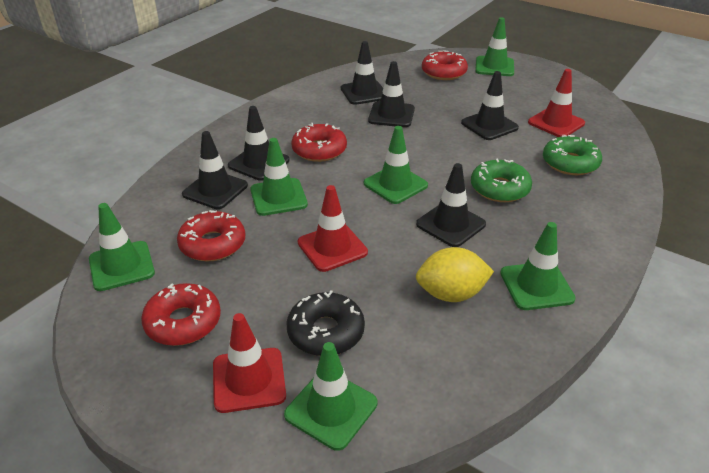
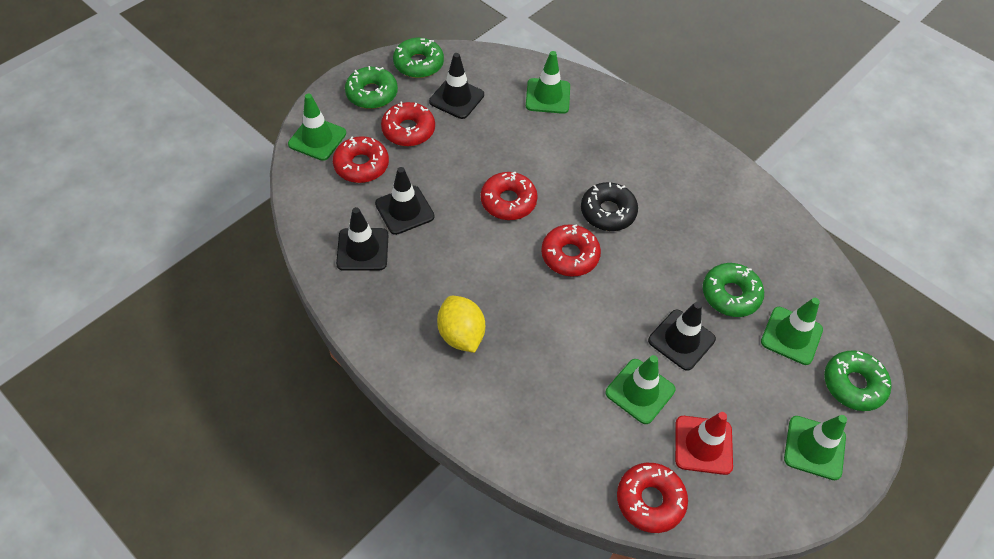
black traffic cone: [182,131,248,209] [228,106,290,181] [341,41,383,105] [368,61,415,127] [416,163,486,247] [461,71,519,140] = 6 -> [336,207,389,271] [375,167,434,235] [429,53,484,119] [648,302,716,371] = 4
green donut: [471,159,532,202] [543,135,602,175] = 2 -> [345,66,398,109] [393,38,444,78] [703,263,764,317] [824,350,891,411] = 4
green traffic cone: [89,203,155,291] [250,138,308,216] [284,342,377,451] [364,126,428,204] [475,17,514,76] [500,222,576,310] = 6 -> [288,94,346,161] [526,51,570,114] [606,355,675,424] [761,298,823,365] [784,415,847,480] = 5
red donut: [141,283,221,346] [177,210,245,261] [291,123,347,162] [422,50,468,80] = 4 -> [333,136,389,183] [381,102,435,146] [481,172,538,220] [541,224,601,277] [617,463,688,533] = 5
red traffic cone: [213,313,286,413] [298,185,368,272] [528,69,585,137] = 3 -> [675,412,733,475] = 1

